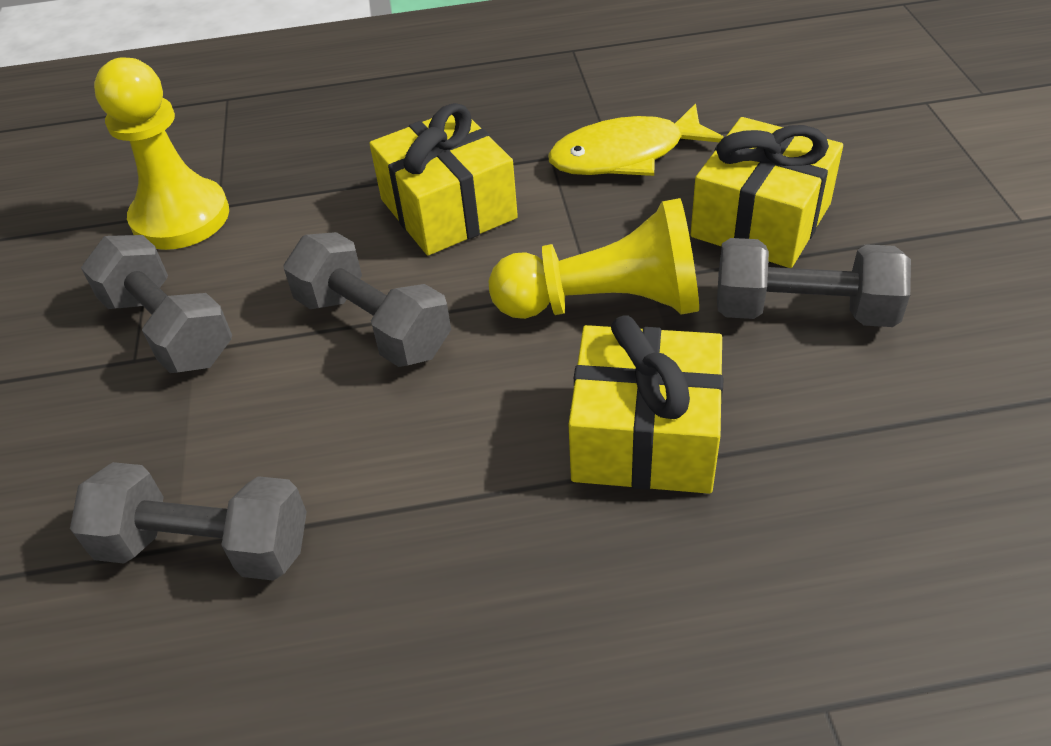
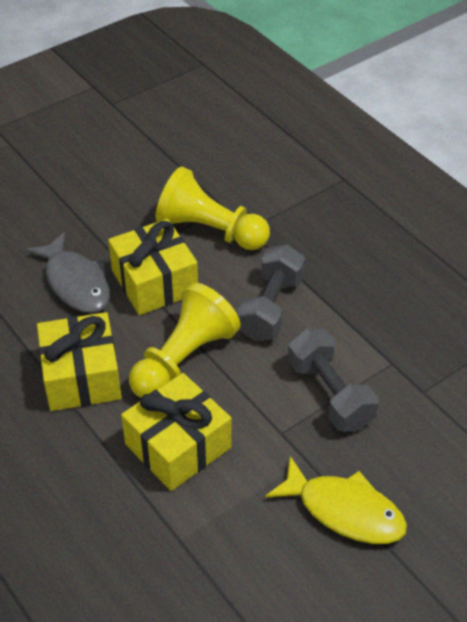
grey dumbbell: [70,462,307,581] [81,235,232,373] [283,232,451,367] [717,238,911,327] = 4 -> [237,244,305,341] [288,329,378,432] = 2
grey fish: none = 0 -> [25,232,110,313] = 1

